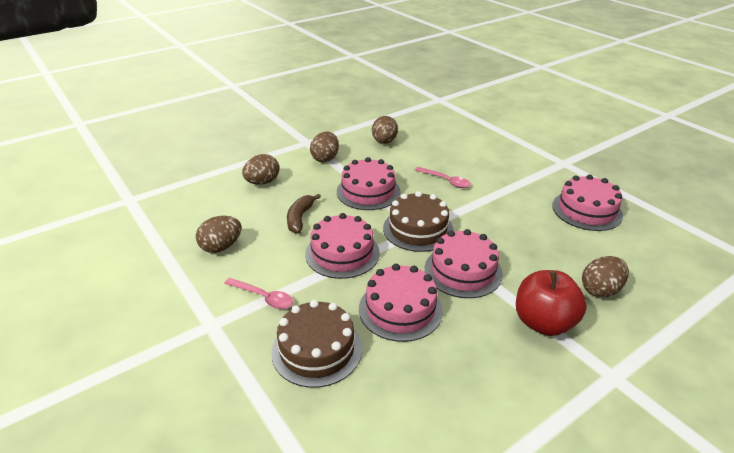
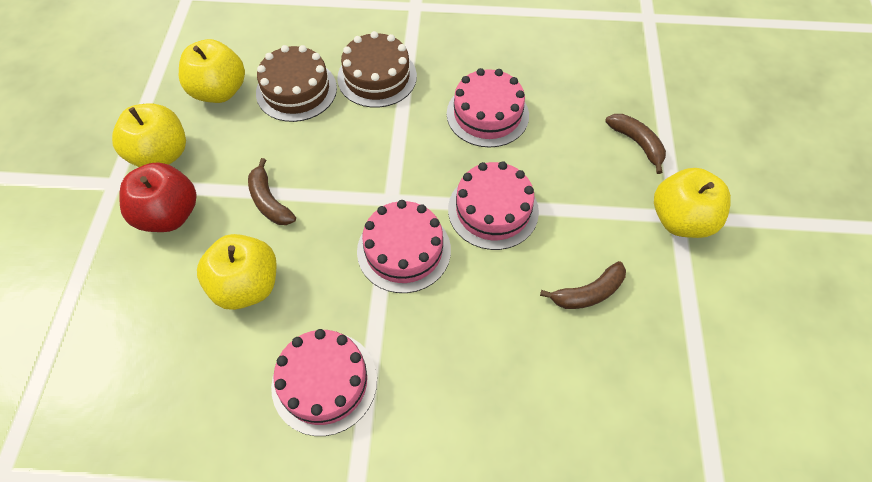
brown banana: [287,194,321,234] = 1 -> [248,158,296,225] [540,261,626,309] [605,114,666,174] = 3
brown egg: [196,216,242,253] [242,154,279,185] [310,132,339,162] [372,116,398,144] [582,256,629,297] = 5 -> none = 0
pink cake: [305,213,380,279] [337,157,401,210] [359,264,443,342] [425,229,503,298] [552,174,623,231] = 5 -> [271,329,377,436] [357,200,451,293] [447,68,529,147] [448,161,539,250] = 4
pink spoon: [224,278,293,309] [415,167,471,188] = 2 -> none = 0
yellow apple: none = 0 -> [112,103,186,167] [179,39,245,103] [197,234,277,310] [654,168,731,238] = 4

